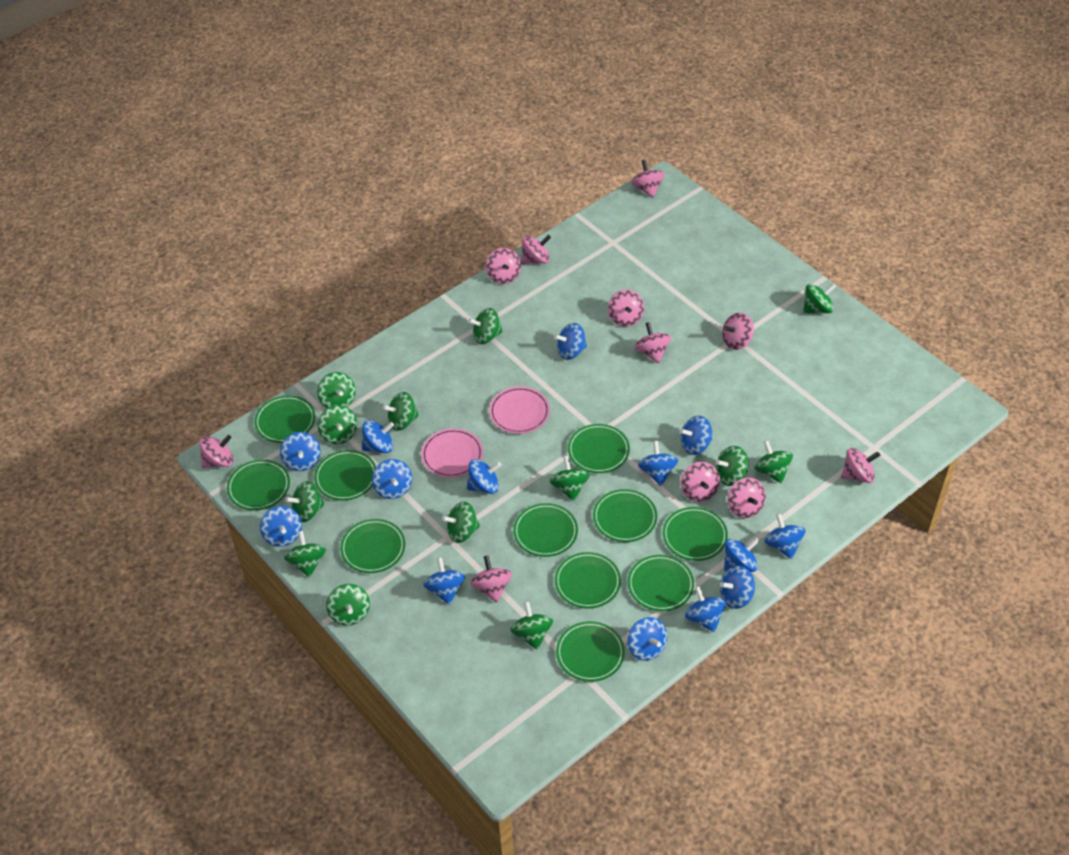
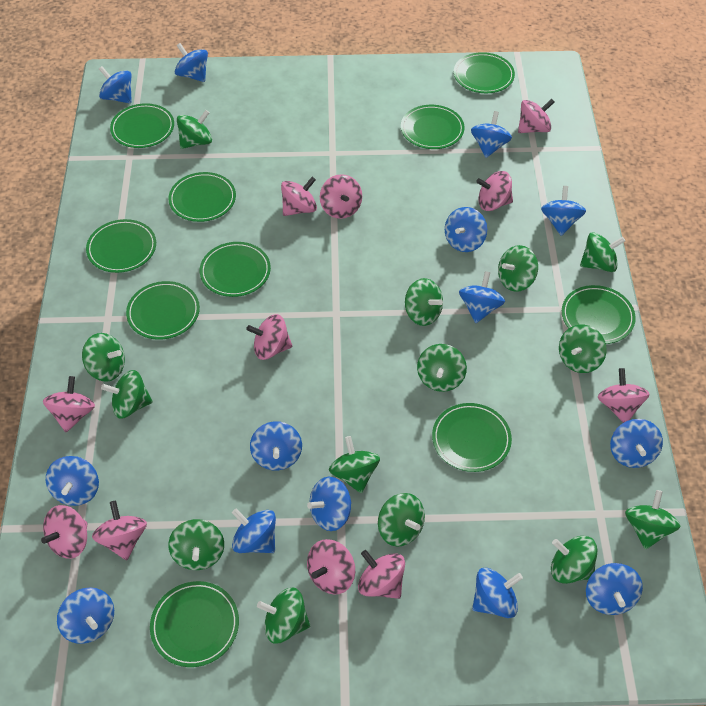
green plate: [227,459,290,510] [254,395,315,443] [314,450,376,501] [340,519,405,573] [513,503,578,557] [555,552,621,609] [556,621,625,682] [568,424,630,473] [593,489,657,542] [628,555,694,611] [663,507,728,561] = 11 -> [86,219,156,273] [110,103,174,148] [126,281,200,340] [150,581,239,667] [168,172,236,222] [200,242,271,297] [401,105,465,149] [432,403,512,472] [454,52,515,93] [562,285,636,344] = 10
green spinning top: [284,531,326,578] [285,481,325,522] [317,372,355,408] [318,405,357,444] [326,584,370,626] [382,392,419,431] [442,502,480,543] [468,308,503,344] [510,601,553,650] [550,456,590,501] [716,446,749,486] [754,440,793,483] [803,284,836,314] = 13 -> [82,333,125,382] [101,370,153,419] [168,519,224,570] [177,110,212,149] [257,587,310,644] [329,436,380,493] [378,493,425,547] [405,278,443,326] [417,344,467,392] [498,245,538,292] [551,536,597,584] [559,325,607,373] [580,232,625,272] [625,490,680,549] = 14
pink plate: [421,428,483,478] [489,386,550,434] = 2 -> none = 0

